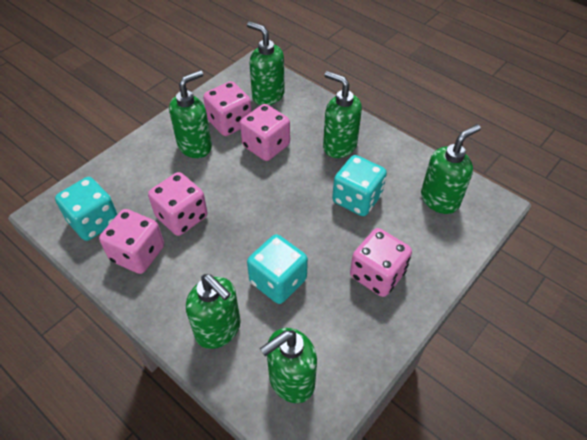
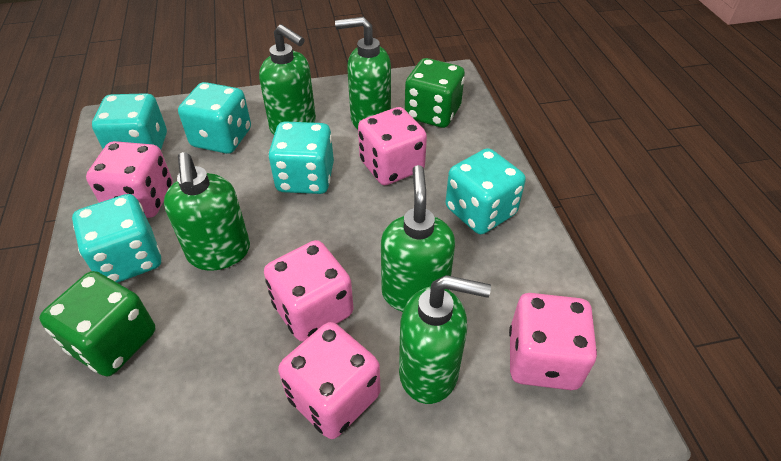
green dice: none = 0 -> [39,271,156,377] [405,58,465,128] = 2
green soap dispenser: [169,70,212,158] [186,274,241,349] [247,21,284,105] [260,328,317,403] [323,71,362,158] [421,124,481,214] = 6 -> [164,152,250,270] [259,24,316,135] [335,17,391,129] [381,165,455,312] [399,275,491,404] = 5
turquoise dice: [55,177,117,241] [247,234,308,304] [332,155,387,216] = 3 -> [72,194,161,283] [92,93,167,150] [178,82,251,154] [269,121,334,194] [446,148,526,234] = 5

